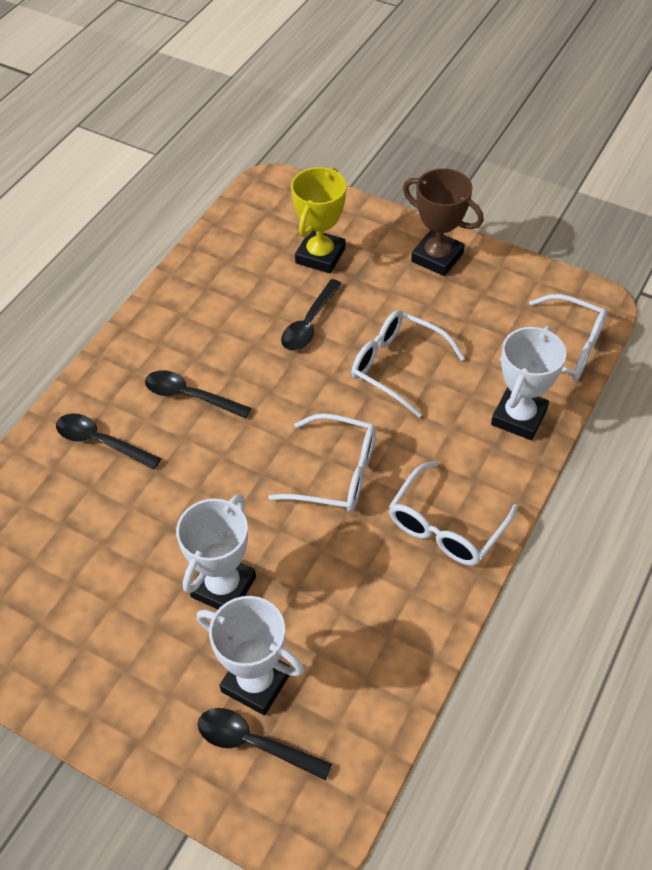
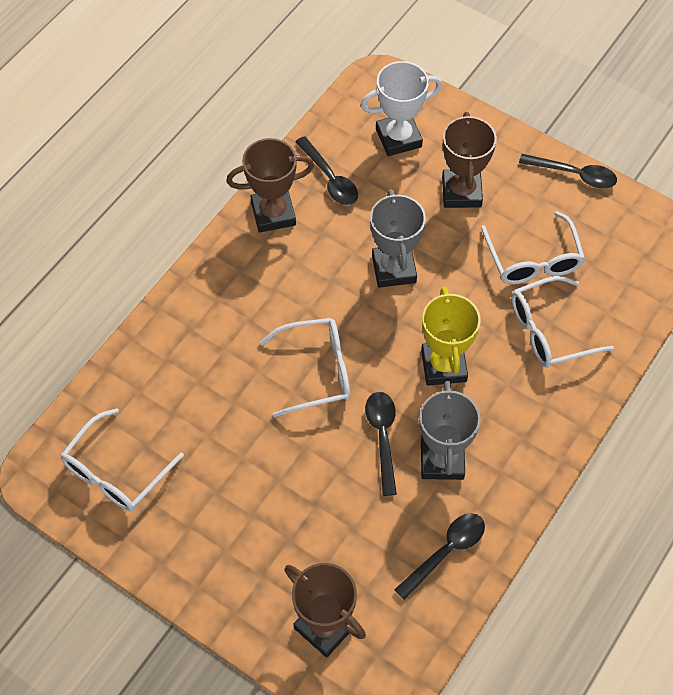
brown trophy: [403,168,484,276] = 1 -> [226,138,314,233] [284,563,366,658] [442,112,497,208] = 3
grey trophy: none = 0 -> [370,189,426,288] [419,381,480,480] = 2
white trophy: [176,494,256,609] [197,596,304,715] [491,326,566,440] = 3 -> [361,61,442,156] = 1

